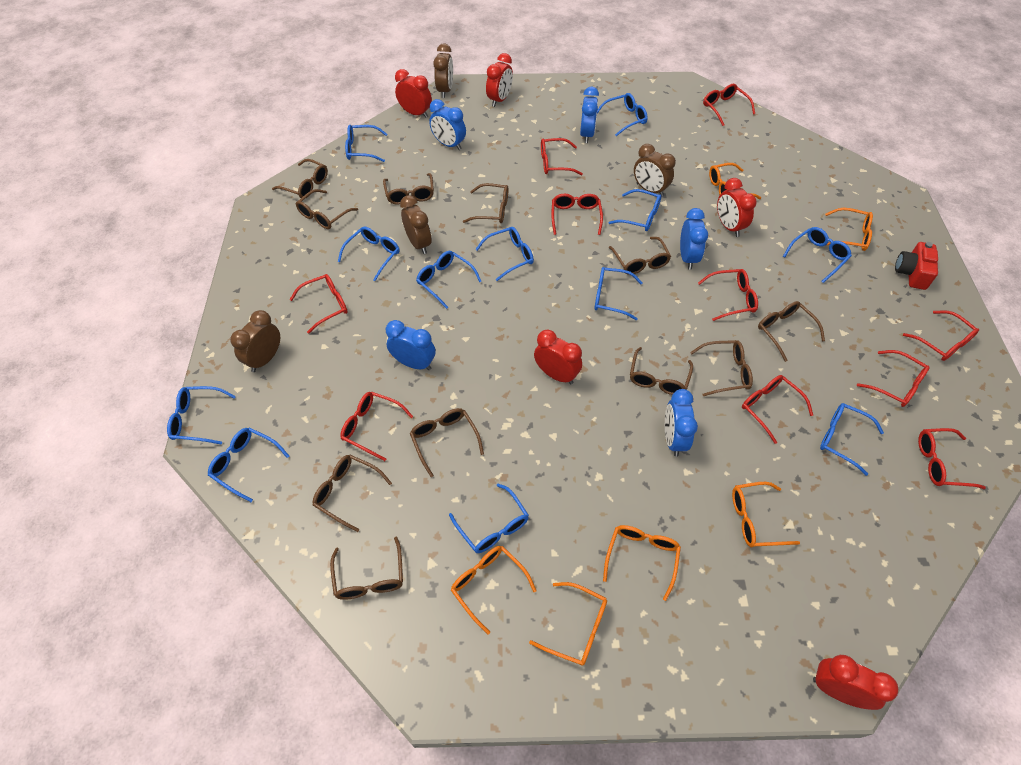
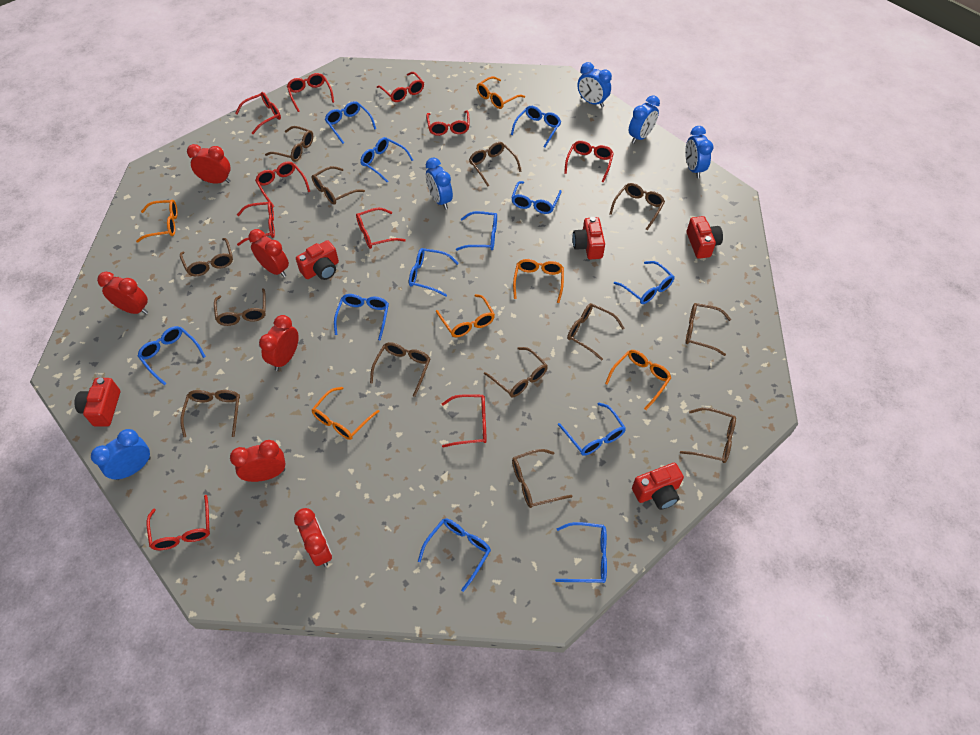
brown clock: [230,310,280,372] [400,195,432,254] [433,43,453,98] [634,144,676,197] = 4 -> none = 0
brown glasses: [272,159,328,198] [296,189,358,229] [313,455,392,532] [330,537,403,600] [383,173,434,204] [410,408,484,477] [463,183,508,223] [609,237,671,275] [630,347,693,395] [690,340,753,396] [758,301,825,362] = 11 -> [180,238,233,276] [180,390,240,437] [214,288,266,326] [265,126,313,162] [312,166,365,205] [370,342,430,397] [469,142,522,187] [484,347,548,398] [512,449,573,508] [567,303,625,360] [609,183,665,230] [680,408,736,463] [686,303,731,356] = 13
red camera: [895,242,938,290] = 1 -> [74,378,120,427] [296,240,339,280] [573,217,605,259] [632,463,684,510] [687,216,723,259] = 5
red clock: [395,69,432,118] [486,53,513,107] [534,330,582,384] [717,178,757,237] [813,655,898,710] = 5 -> [97,272,148,314] [187,144,231,184] [230,440,285,482] [249,229,289,277] [259,315,299,371] [294,508,332,567] = 6

